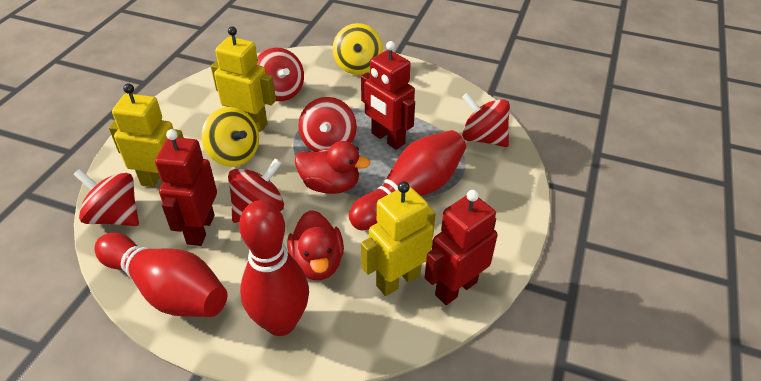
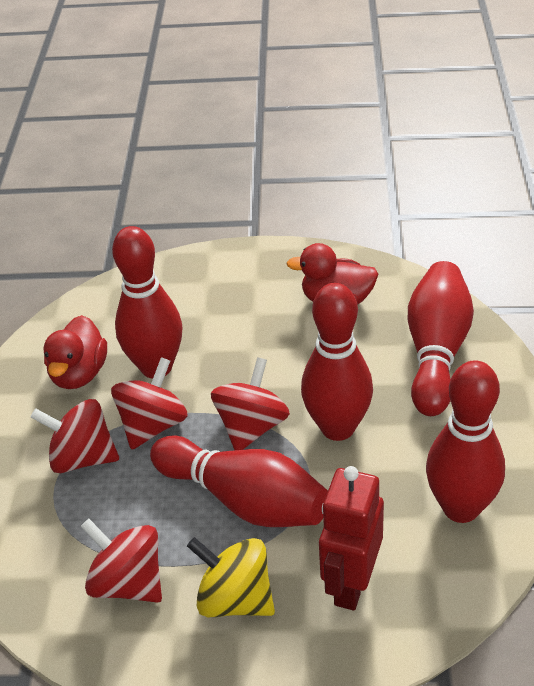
red bowling pin: [94,233,227,317] [239,200,309,336] [349,130,466,230] = 3 -> [112,226,183,379] [150,435,328,527] [301,283,373,441] [408,261,474,416] [426,360,505,523] = 5
red robot: [155,129,217,246] [361,41,415,150] [424,190,498,305] = 3 -> [319,466,384,611] = 1
red spinning top: [73,169,139,226] [228,158,284,223] [256,48,304,101] [298,97,357,152] [462,93,510,147] = 5 -> [31,399,119,473] [80,519,162,603] [111,357,188,450] [211,357,290,450] = 4
yellow robot: [109,83,184,187] [211,26,276,131] [361,181,436,296] = 3 -> none = 0
yellow spinning top: [201,107,259,167] [333,23,383,75] = 2 -> [187,537,275,617] = 1

